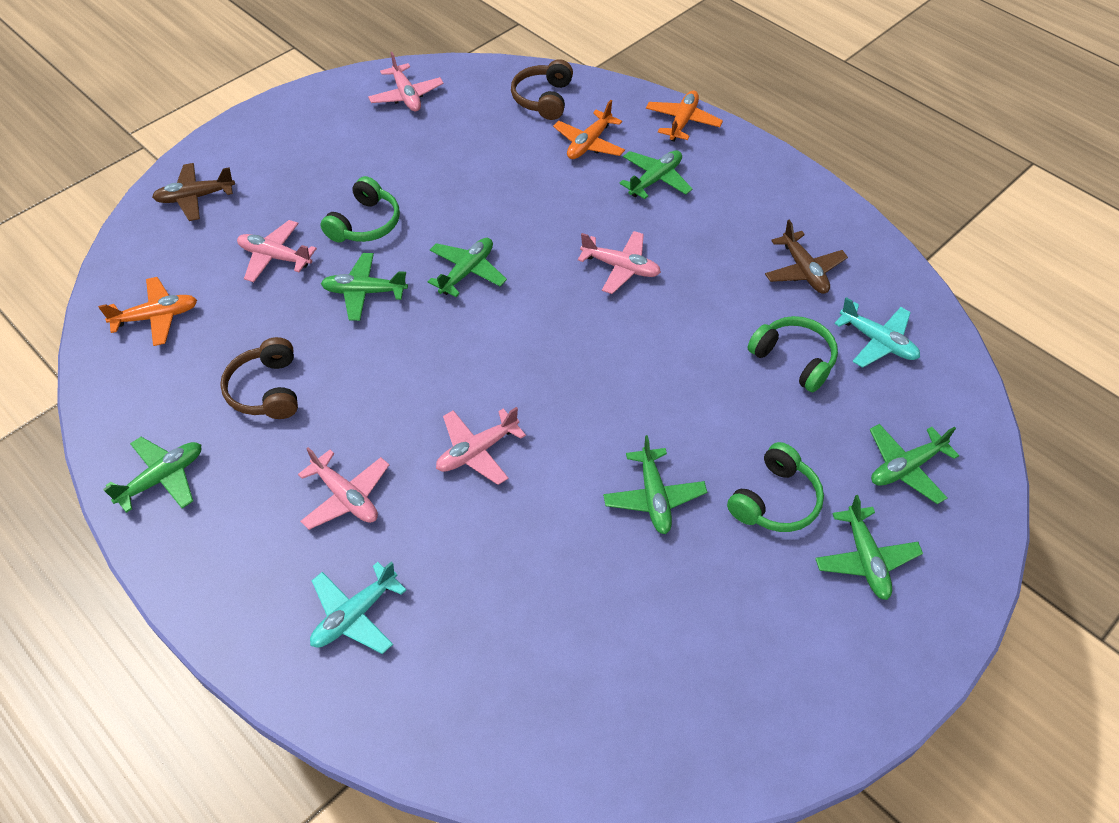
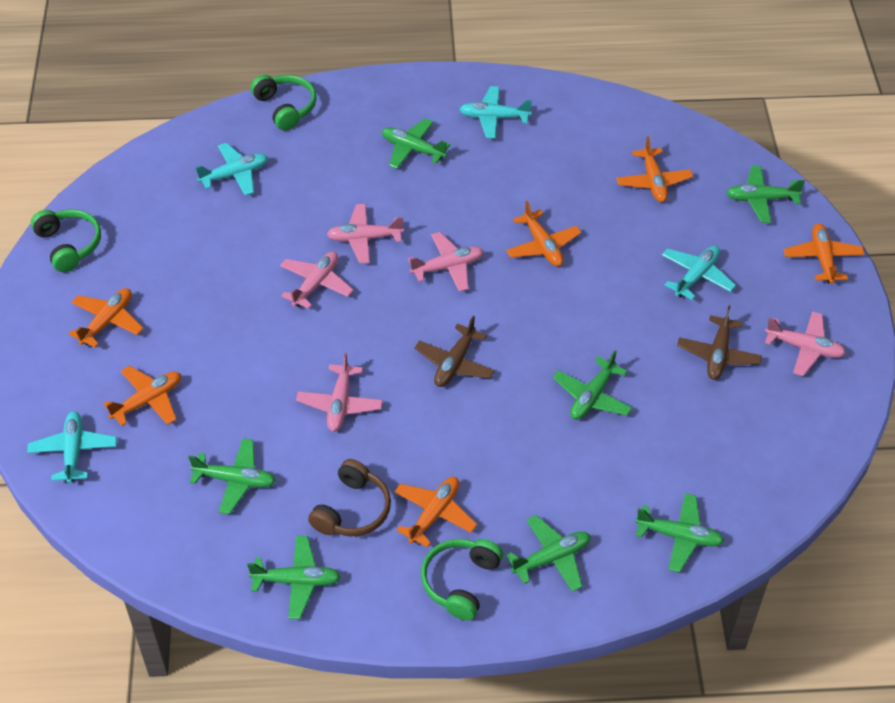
brown headphones: [220,337,298,419] [511,59,573,120] = 2 -> [308,459,391,536] = 1
orange plane: [98,277,197,346] [553,100,625,159] [646,91,723,142] = 3 -> [69,288,144,348] [103,365,181,426] [394,477,477,548] [506,201,581,266] [616,136,693,202] [784,224,865,284] = 6
turquoise plane: [310,561,406,654] [834,297,920,368] = 2 -> [27,411,117,484] [195,143,268,196] [459,86,532,139] [662,246,736,300] = 4

